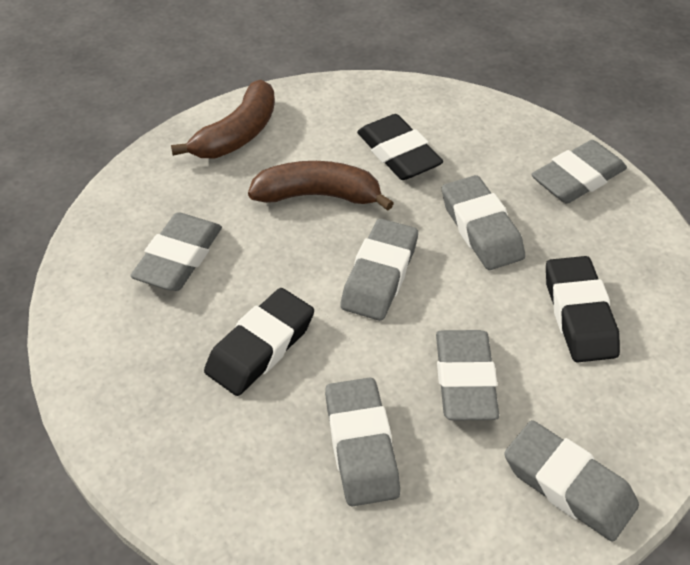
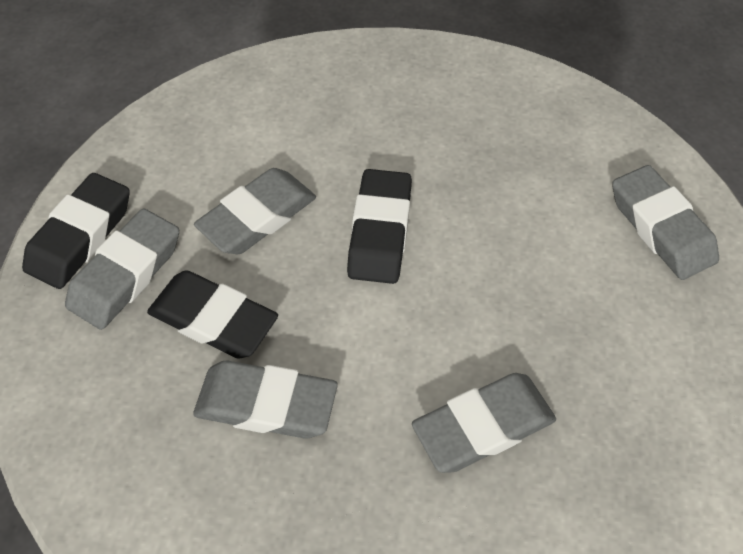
brown banana: [171,80,275,158] [248,161,394,211] = 2 -> none = 0
grey eraser: [130,212,222,291] [325,378,400,506] [340,219,418,321] [436,330,499,421] [442,175,525,270] [504,420,639,541] [531,140,627,204] = 7 -> [65,209,179,330] [193,361,338,439] [194,168,316,254] [412,373,556,473] [612,165,719,280] = 5

